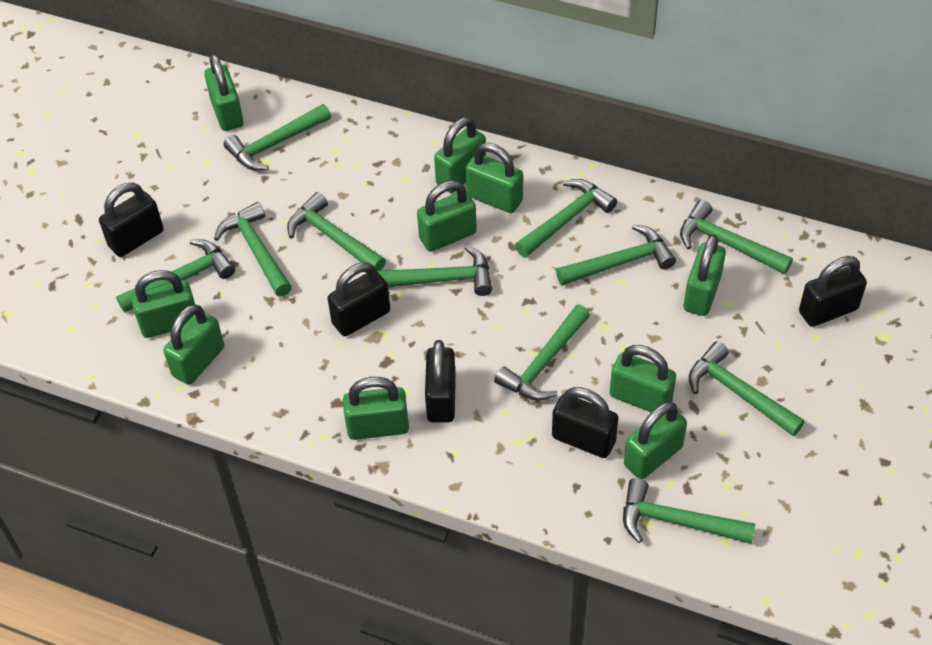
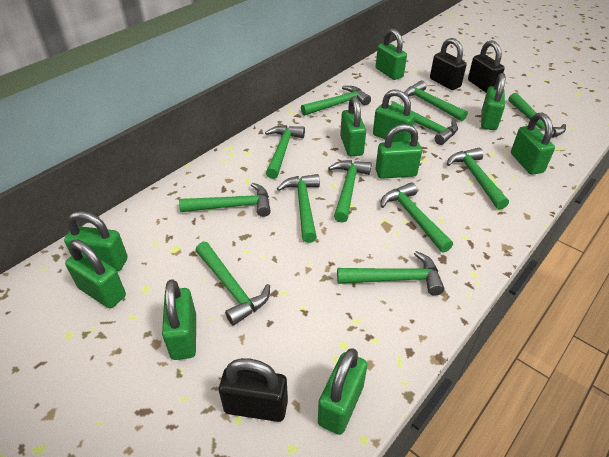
black padlock: [99,183,164,257] [327,262,390,336] [425,340,456,423] [552,387,618,458] [799,256,867,327] = 5 -> [219,358,288,422] [430,38,467,90] [468,40,505,93] = 3
green hammer: [116,239,235,313] [214,202,292,296] [223,104,331,171] [287,192,386,271] [377,245,492,296] [494,305,590,401] [515,179,617,257] [556,224,676,286] [623,478,755,544] [680,200,793,274] [689,341,805,436] = 11 -> [179,183,271,217] [195,242,270,325] [265,125,305,179] [277,174,320,243] [301,86,371,116] [328,160,372,223] [337,251,445,296] [380,182,453,253] [391,102,458,145] [404,81,468,121] [447,148,509,209] [508,93,566,138] = 12

